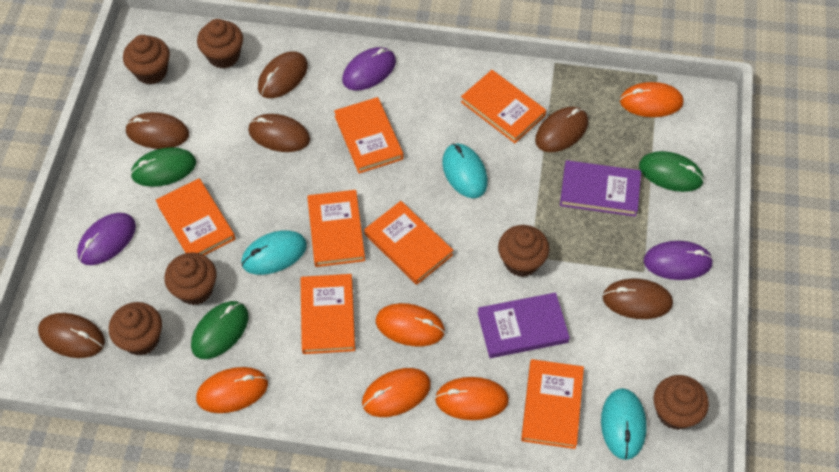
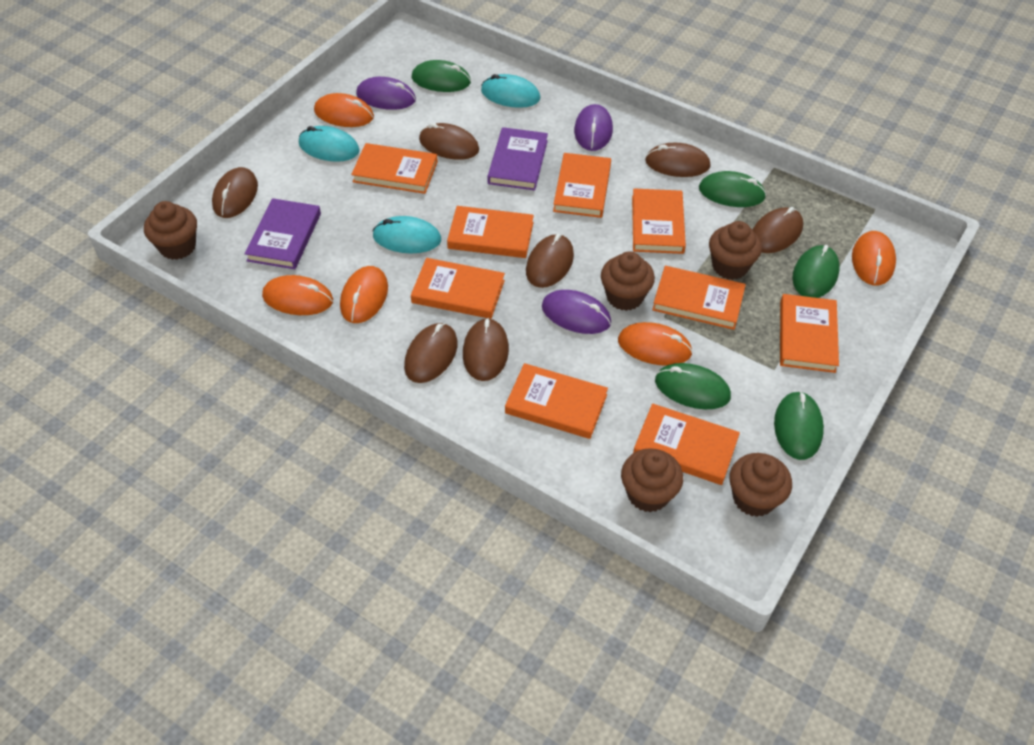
brown cupcake: [109,302,162,356] [123,35,170,85] [164,253,217,305] [197,19,243,68] [498,225,549,277] [654,375,709,430] = 6 -> [144,201,197,260] [601,251,655,311] [621,448,683,512] [709,221,762,280] [729,453,792,517] = 5
brown mouse: [38,313,105,358] [125,112,189,149] [248,114,310,152] [258,51,308,98] [535,107,588,152] [602,278,673,319] = 6 -> [212,167,258,218] [404,323,458,383] [419,123,479,160] [463,318,509,381] [526,234,574,288] [645,143,711,177] [753,207,803,253] = 7
green mouse: [130,147,196,187] [191,301,249,359] [639,151,704,192] = 3 -> [411,60,471,92] [655,363,731,409] [699,171,766,207] [774,391,824,460] [792,245,840,298] = 5
orange book: [156,178,236,255] [300,274,355,354] [307,190,365,267] [334,97,404,174] [364,201,453,285] [461,70,546,143] [521,359,584,449] = 7 -> [351,143,438,194] [411,258,505,319] [447,206,534,258] [505,363,608,439] [553,153,611,218] [632,188,686,254] [633,403,740,485] [652,266,746,330] [780,294,839,373] = 9

